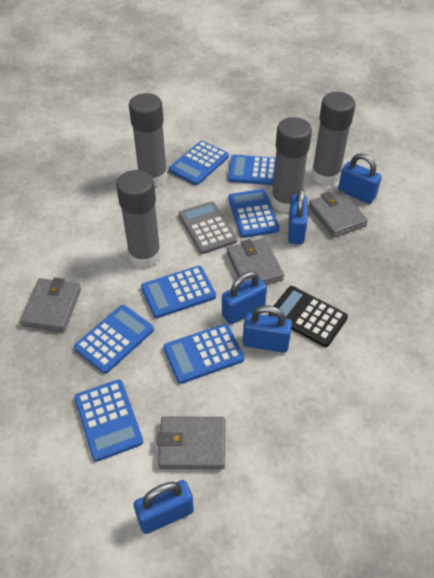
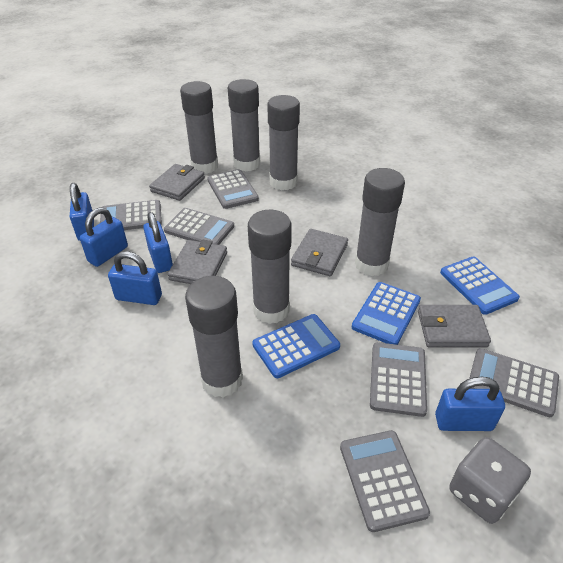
black calculator: [269,286,348,347] = 1 -> none = 0
blue calculator: [74,305,154,374] [74,380,143,462] [141,266,216,318] [163,324,244,384] [169,141,229,185] [228,155,276,185] [228,189,280,238] = 7 -> [252,314,340,378] [352,282,421,345] [440,257,520,315] = 3
grey calculator: [178,201,237,254] = 1 -> [100,200,162,230] [164,208,234,245] [207,169,259,209] [340,430,430,532] [370,342,427,417] [469,348,559,417] = 6
grey dice: none = 0 -> [449,437,531,524] = 1
grey glue stick: [116,170,161,268] [129,93,168,186] [271,117,312,213] [312,92,355,186] = 4 -> [180,81,218,174] [185,276,243,398] [228,79,261,172] [248,210,292,324] [267,95,300,190] [355,168,405,276] = 6

